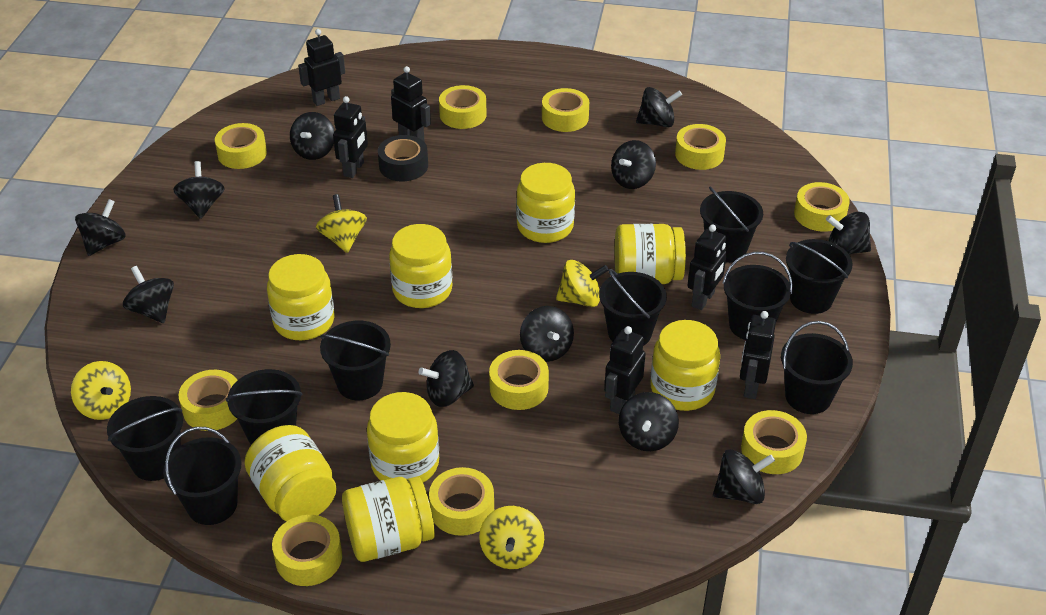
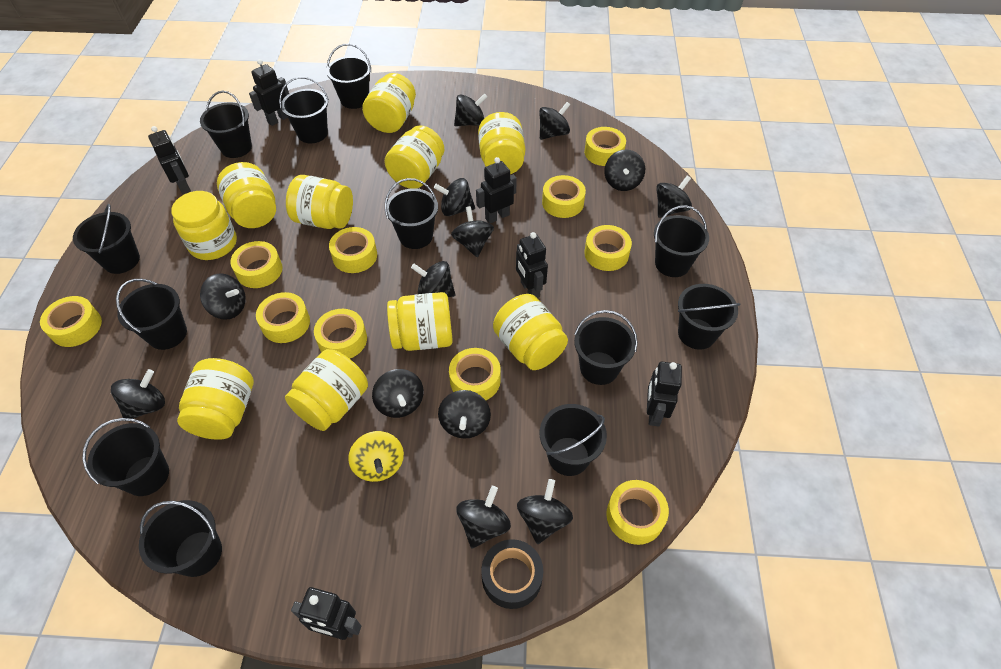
black bucket: [107,396,183,481] [163,427,242,525] [226,369,303,445] [320,320,391,400] [599,269,667,346] [700,187,763,263] [723,252,793,340] [781,321,853,414] [786,239,853,314] = 9 -> [73,204,140,274] [82,418,169,496] [116,279,187,350] [139,500,222,577] [200,91,252,158] [279,77,329,143] [326,44,371,109] [385,178,438,249] [540,404,607,476] [574,310,638,385] [654,205,709,277] [678,284,740,350] = 12
black spinning top: [75,199,126,256] [123,266,174,323] [173,161,225,219] [290,112,335,160] [419,350,474,407] [520,306,574,362] [611,140,656,189] [619,392,679,451] [636,87,682,127] [713,449,775,504] [826,212,871,254] = 11 -> [111,369,165,419] [200,273,246,320] [372,369,424,418] [411,261,455,297] [434,178,475,216] [438,390,491,439] [451,206,494,257] [454,93,487,126] [457,486,511,548] [517,479,573,544] [539,102,570,140] [604,150,645,191] [656,176,692,218] = 13
yellow jar: [245,425,337,522] [267,254,335,340] [342,476,435,562] [367,392,439,483] [389,224,452,308] [516,163,575,243] [615,224,686,284] [650,320,720,411] = 8 -> [171,191,237,260] [177,358,254,440] [217,162,276,228] [285,349,368,431] [286,175,353,229] [362,73,416,133] [385,125,444,189] [387,292,453,351] [478,112,525,174] [493,294,568,370] = 10
yellow spinning top: [71,361,131,420] [316,194,367,253] [479,506,544,569] [556,260,608,307] = 4 -> [348,431,404,482] = 1

